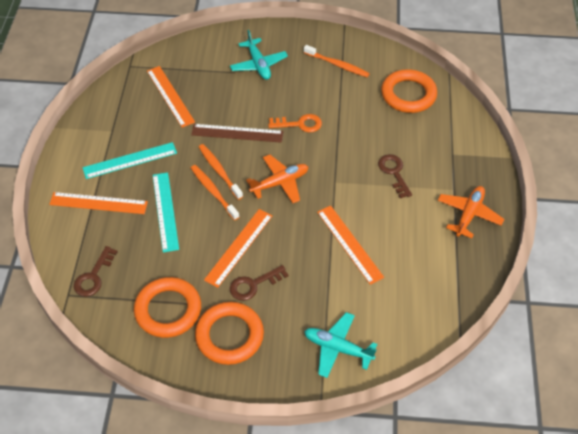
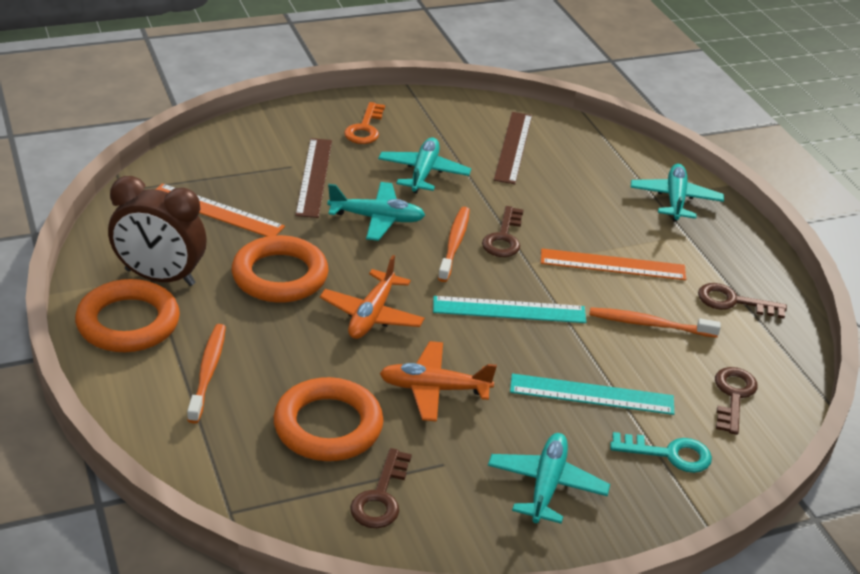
brown clock: none = 0 -> [108,176,207,286] = 1
brown key: [74,246,118,297] [230,265,289,301] [378,154,412,198] = 3 -> [350,448,412,528] [482,206,523,257] [698,283,787,319] [715,367,758,435] = 4
brown ruler: [191,124,283,143] = 1 -> [295,138,332,218] [494,112,532,184] = 2
orange ruler: [49,192,148,214] [147,66,195,127] [204,209,272,288] [317,206,384,285] = 4 -> [155,183,285,237] [541,248,686,280] = 2
turquoise key: none = 0 -> [610,432,712,473] = 1
turquoise plane: [230,30,288,80] [304,312,377,378] = 2 -> [327,182,425,241] [378,137,471,194] [488,433,610,524] [630,164,724,222] = 4

